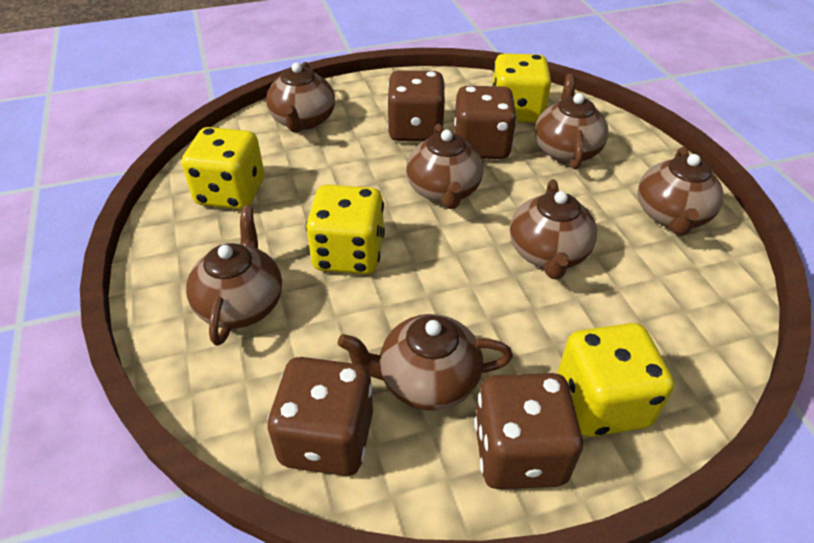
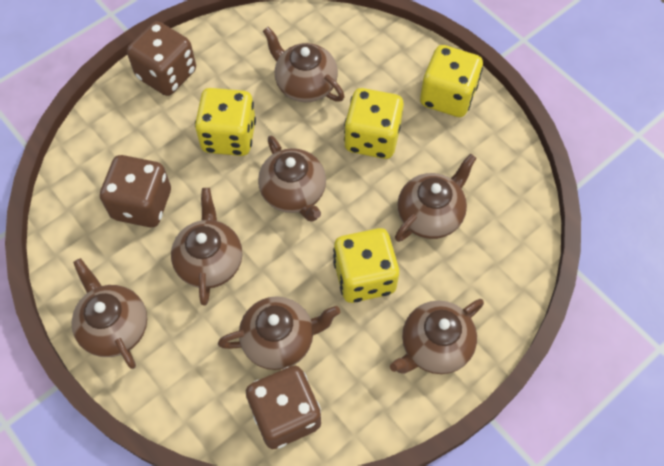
brown dice: [267,357,373,476] [387,70,445,141] [454,86,517,159] [474,373,583,489] = 4 -> [100,155,171,228] [127,21,196,96] [246,366,321,449] = 3

